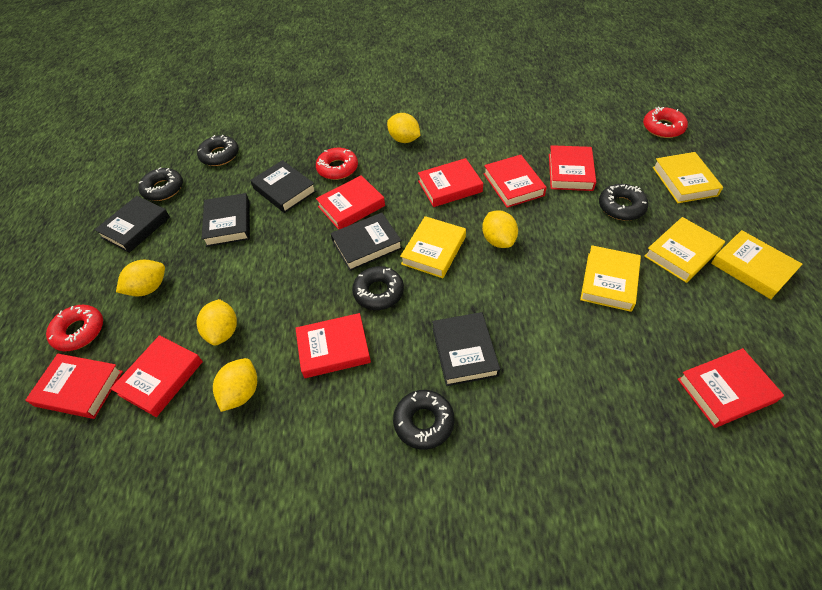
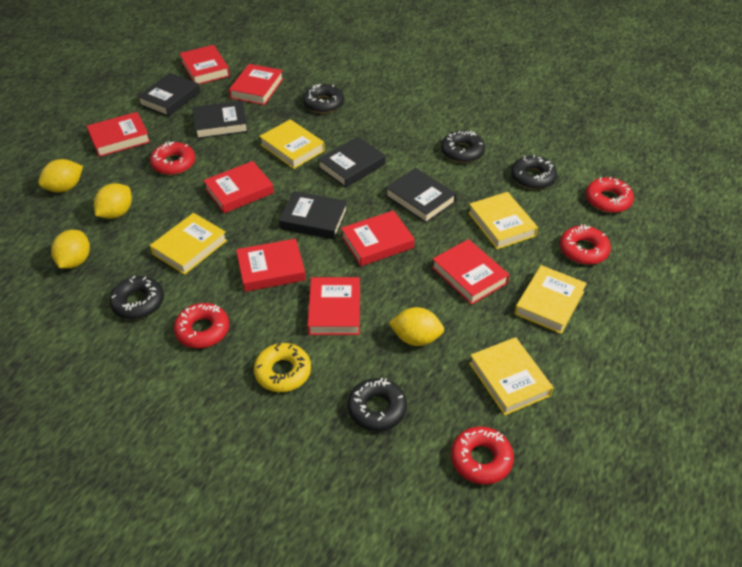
red donut: [46,305,103,352] [316,148,358,180] [643,107,688,138] = 3 -> [150,141,195,175] [174,303,229,348] [451,426,514,485] [560,224,611,265] [586,177,634,213] = 5
yellow donut: none = 0 -> [254,343,311,392] = 1
yellow lemon: [116,260,165,296] [197,299,237,346] [213,358,257,412] [387,113,421,143] [482,210,518,248] = 5 -> [38,159,83,193] [51,230,90,269] [94,183,132,219] [389,307,444,346] = 4

